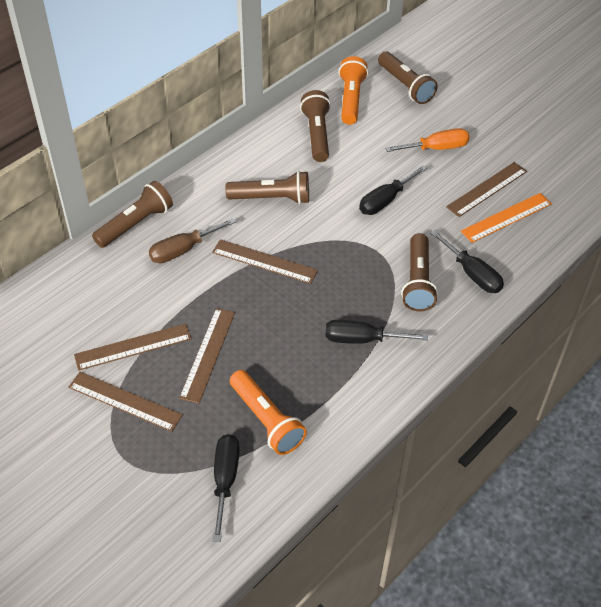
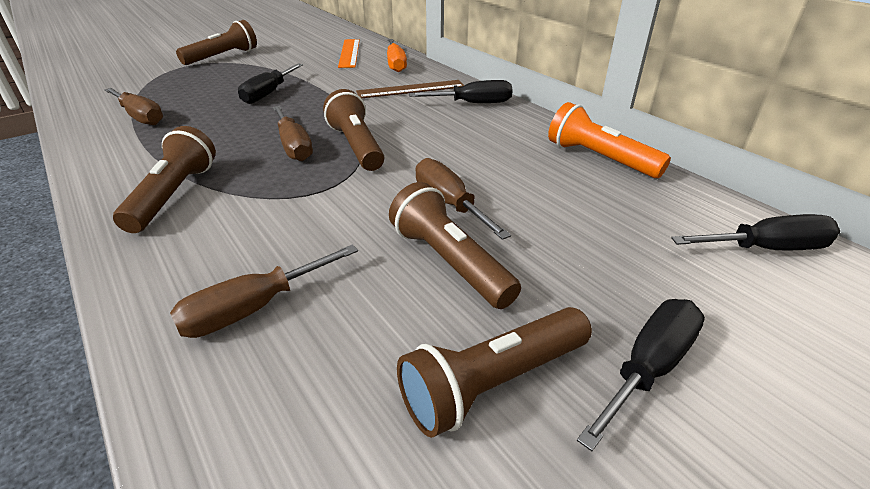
brown ruler: [68,372,183,432] [74,324,192,371] [179,308,235,403] [212,239,318,284] [446,162,527,217] = 5 -> [356,80,464,98] = 1
brown screwdriver: [149,218,236,263] = 1 -> [104,88,163,125] [170,244,358,338] [273,106,313,161] [415,158,511,240] = 4
orange flashlight: [230,370,307,455] [339,56,368,125] = 2 -> [548,102,671,178] = 1

